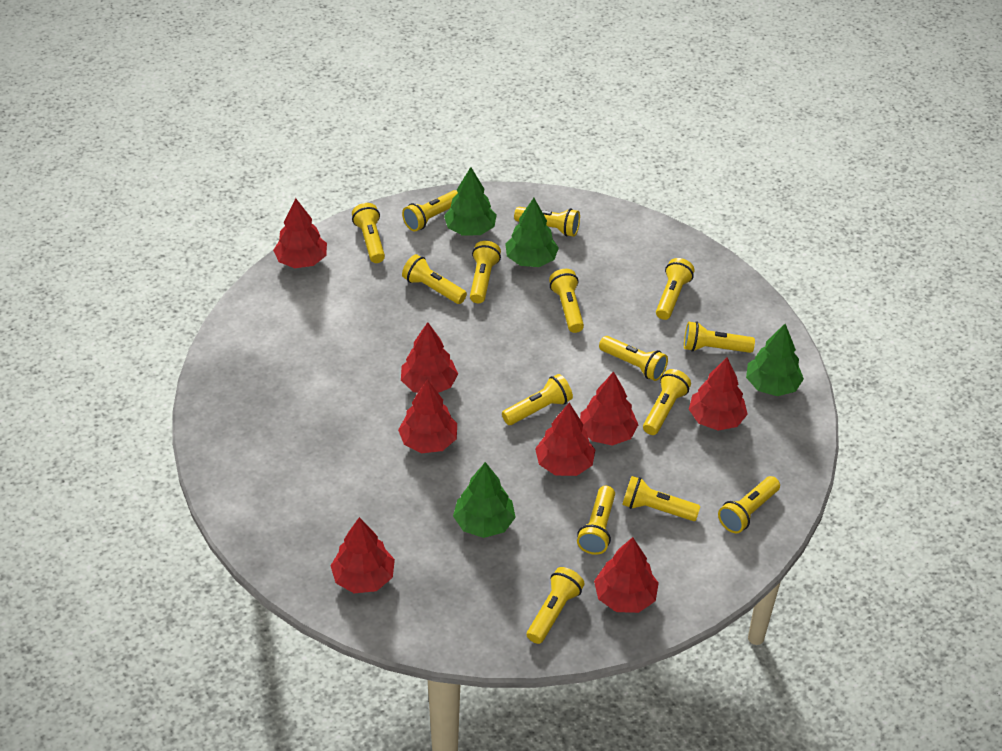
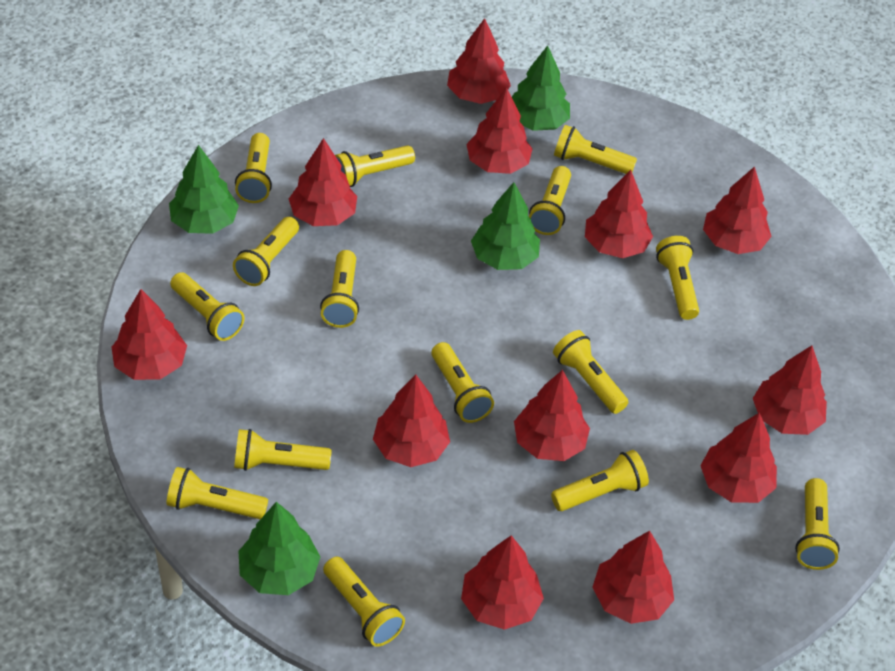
red tree: [273,198,327,268] [330,517,395,593] [398,379,457,453] [401,322,458,393] [535,403,595,476] [580,371,638,446] [594,537,659,613] [689,357,748,431] = 8 -> [111,289,187,380] [289,138,357,226] [373,375,450,467] [447,18,511,104] [461,535,544,630] [466,87,532,174] [514,370,590,461] [585,170,653,258] [592,530,674,624] [700,412,777,503] [703,166,772,254] [753,345,827,435] = 12

